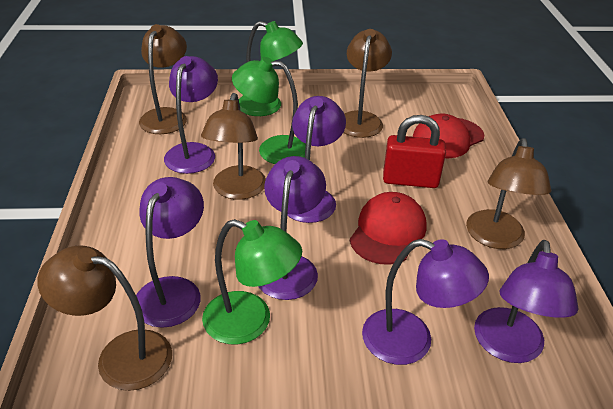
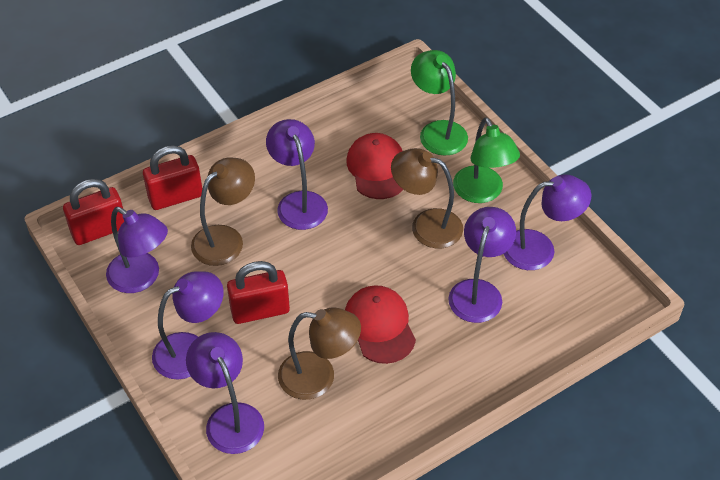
brown lamp: [37,245,172,391] [139,24,187,134] [201,93,266,200] [343,29,392,138] [466,138,551,249] = 5 -> [191,158,255,266] [278,307,361,400] [391,148,463,248] = 3
green lamp: [202,219,302,344] [232,57,306,164] [239,21,303,116] = 3 -> [411,50,468,156] [453,117,520,203] = 2
red padlock: [383,115,446,188] = 1 -> [63,179,124,245] [143,145,202,210] [227,261,290,324] = 3

